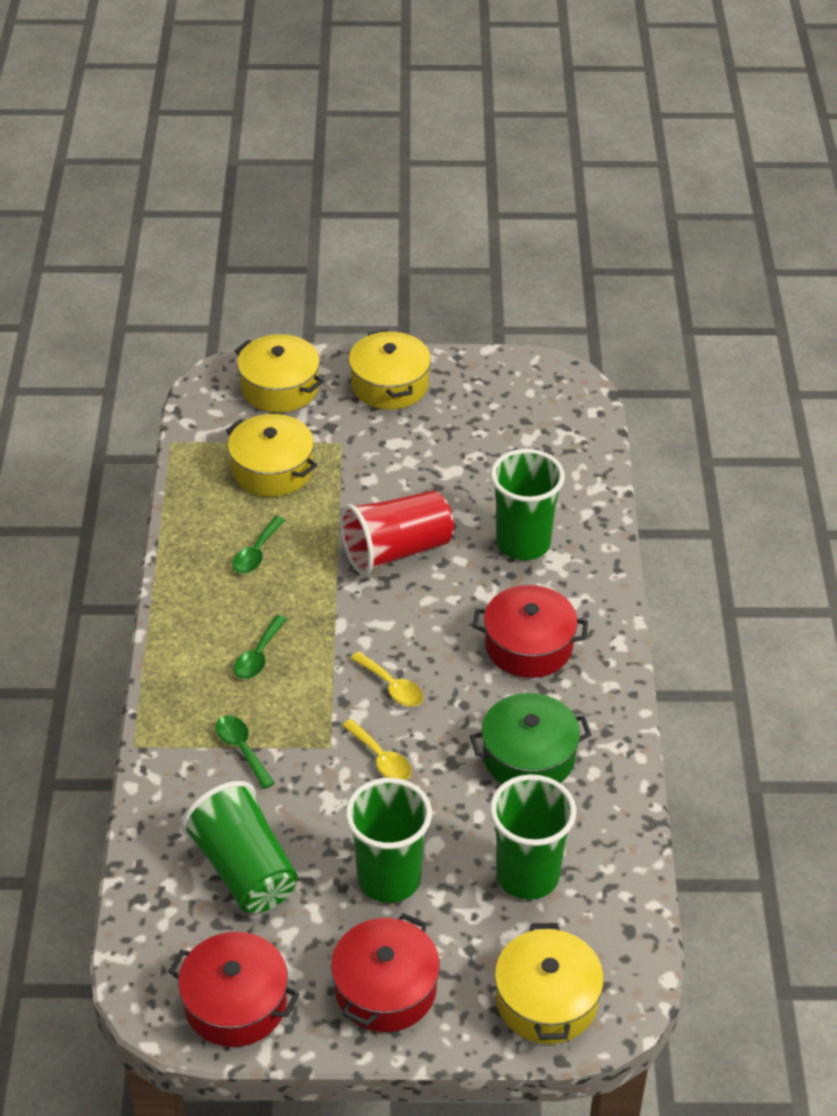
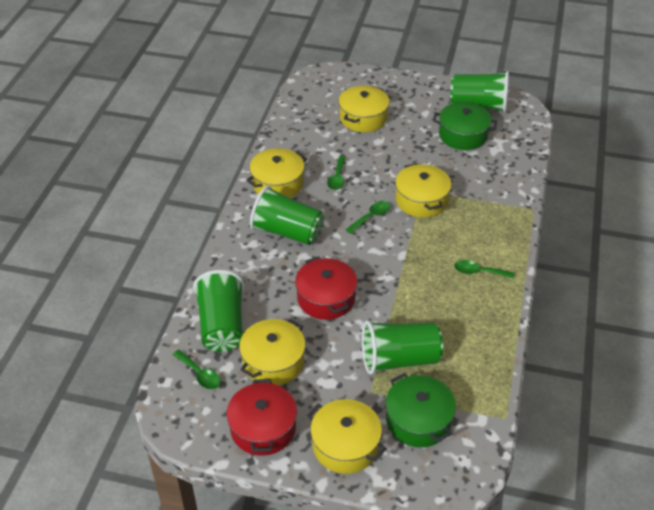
green pot: [470,693,591,784] = 1 -> [386,373,456,447] [433,102,497,150] = 2
green spoon: [216,715,275,789] [232,516,285,574] [234,615,287,679] = 3 -> [173,350,221,389] [327,156,346,190] [346,201,390,234] [454,260,514,279] = 4
red cup: [340,491,454,575] = 1 -> none = 0
red pot: [168,932,299,1047] [331,913,440,1032] [473,585,588,678] = 3 -> [226,379,297,456] [295,256,358,320] = 2
yellow pot: [226,414,317,497] [235,334,324,413] [349,329,431,410] [495,923,604,1044] = 4 -> [239,319,306,386] [246,148,307,198] [307,399,387,474] [339,86,390,132] [395,163,451,218] = 5
yellow spoon: [342,719,411,780] [350,652,424,707] = 2 -> none = 0

